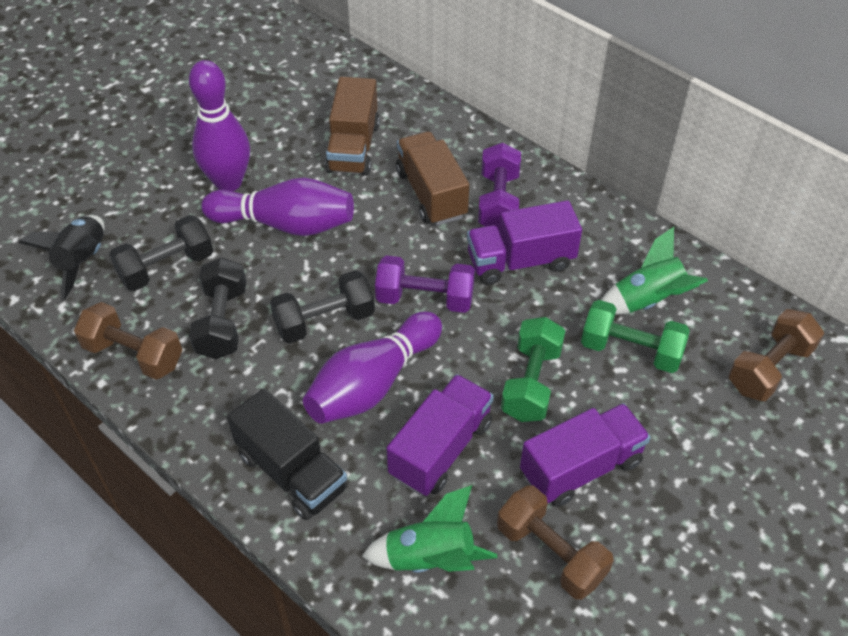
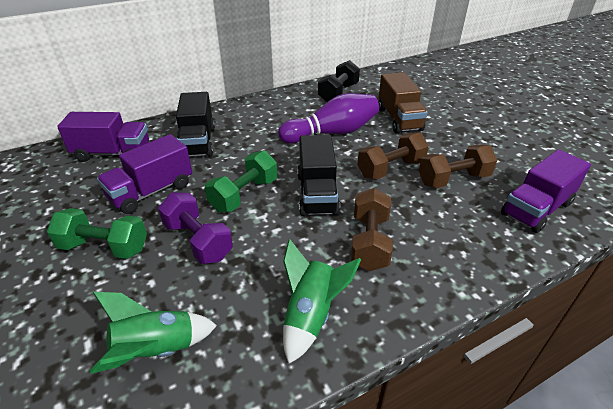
black dumbbell: [109,215,213,291] [189,257,246,359] [270,270,375,344] = 3 -> [318,60,360,102] = 1
black rocket: [18,215,104,300] = 1 -> none = 0
black truck: [227,388,348,520] = 1 -> [176,92,215,157] [297,135,340,216] = 2
brown truck: [325,77,380,176] [396,131,469,226] = 2 -> [378,72,428,133] = 1
purple bowling pin: [189,60,250,191] [201,177,354,236] [303,312,442,424] = 3 -> [278,93,379,144] = 1
purple dumbbell: [375,255,475,313] [478,143,521,230] = 2 -> [158,192,233,264] = 1

